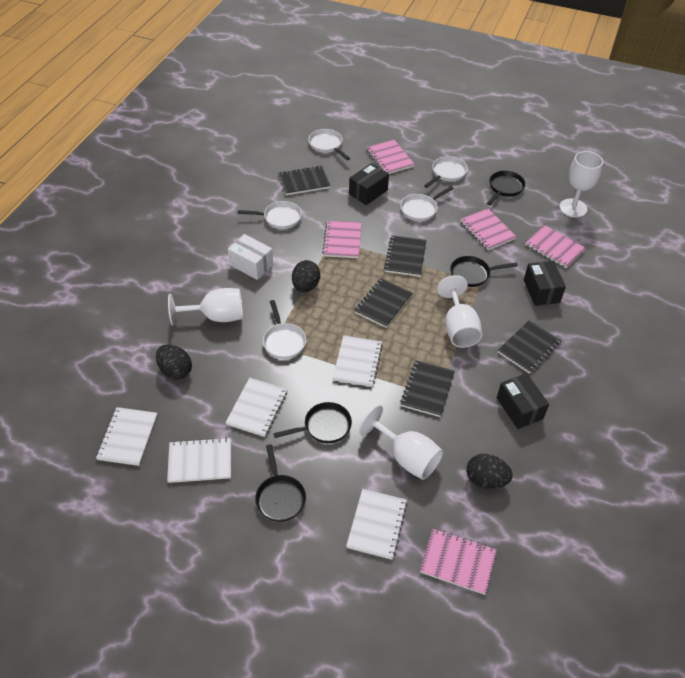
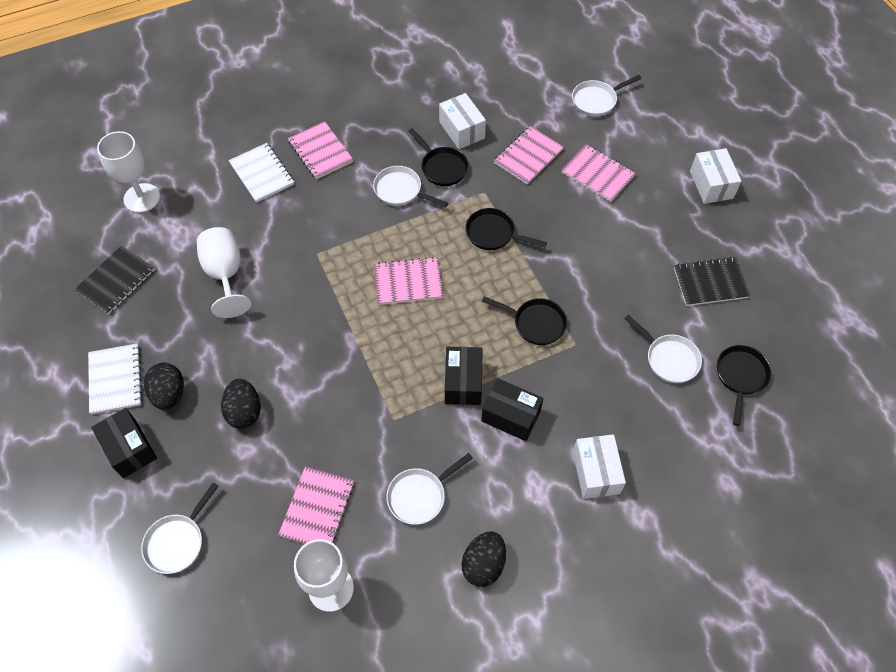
black notebook: [278,165,330,195] [354,278,413,328] [384,235,426,277] [400,360,455,417] [498,320,562,374] = 5 -> [74,245,155,314] [674,257,750,306] = 2
white box: [228,234,273,280] = 1 -> [439,93,486,149] [573,434,626,499] [690,148,742,204] = 3
white goblet: [168,288,243,325] [359,405,443,480] [437,275,482,348] [559,151,603,218] = 4 -> [97,131,160,213] [197,227,251,318] [294,539,354,612] = 3
white notebook: [96,407,158,466] [167,437,231,483] [225,378,288,437] [332,335,383,387] [346,489,407,560] = 5 -> [88,343,143,414] [229,143,294,203] = 2

